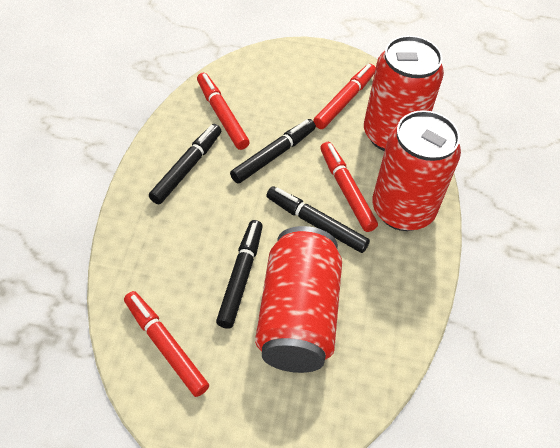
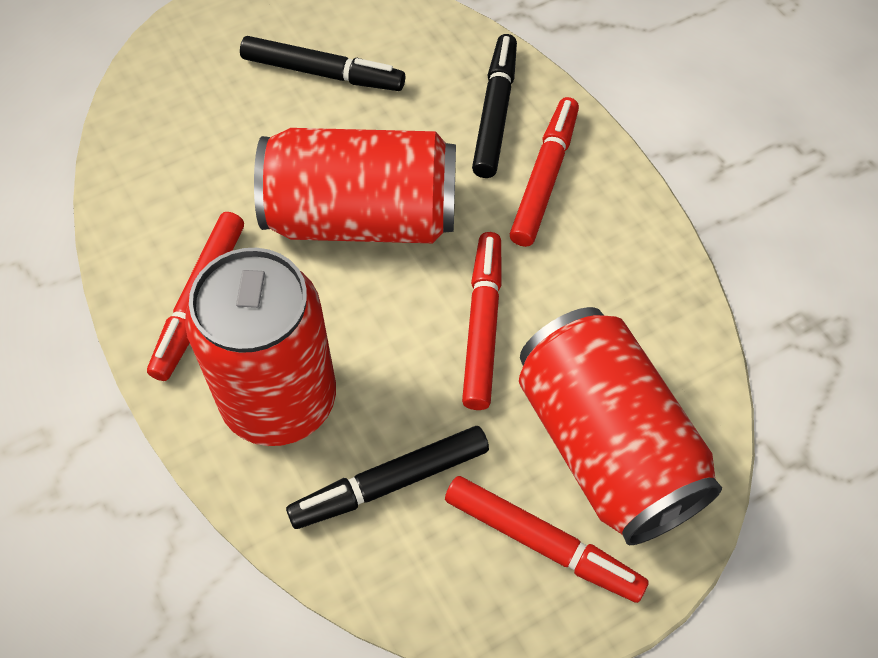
black marker: [149,124,221,204] [216,220,263,329] [230,119,316,184] [266,186,370,253] = 4 -> [240,36,405,91] [286,426,489,529] [472,34,517,178] = 3

